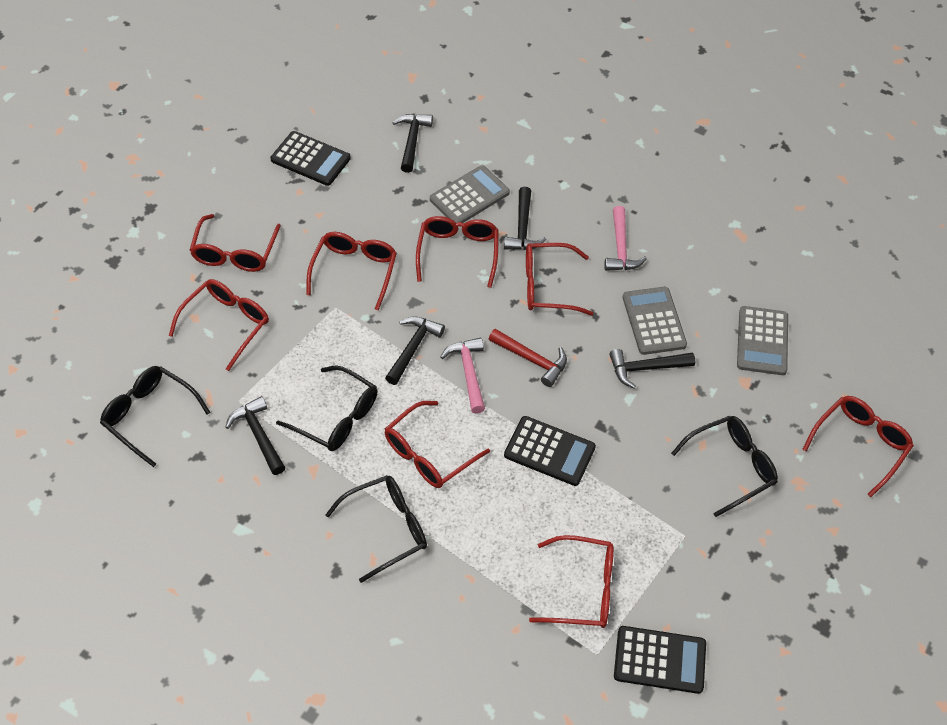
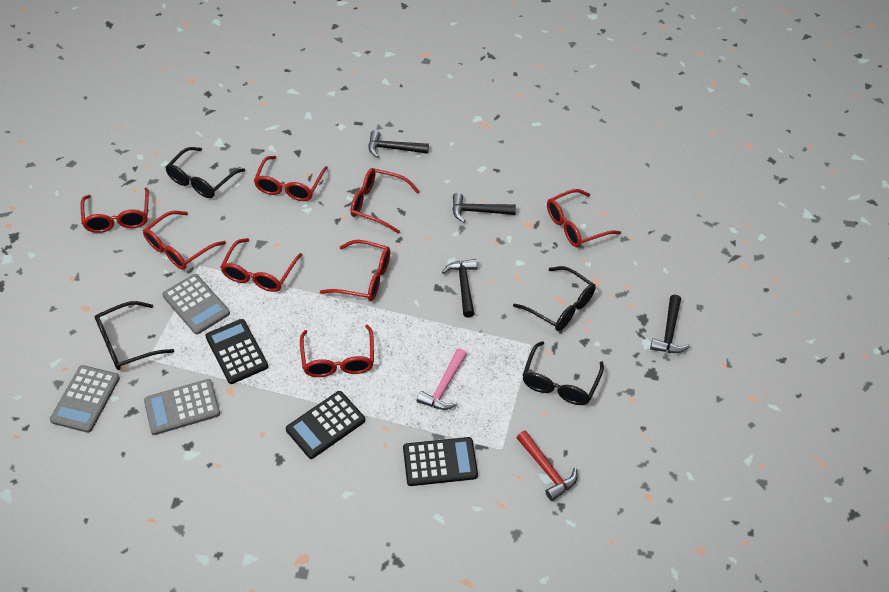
black hammer: [225,396,286,475] [385,316,445,385] [392,114,433,173] [504,187,546,250] [609,349,695,388] = 5 -> [369,130,429,158] [442,259,477,318] [452,193,516,223] [650,295,690,353] = 4
pink hammer: [440,338,485,413] [604,206,647,271] = 2 -> [417,348,467,410] = 1

